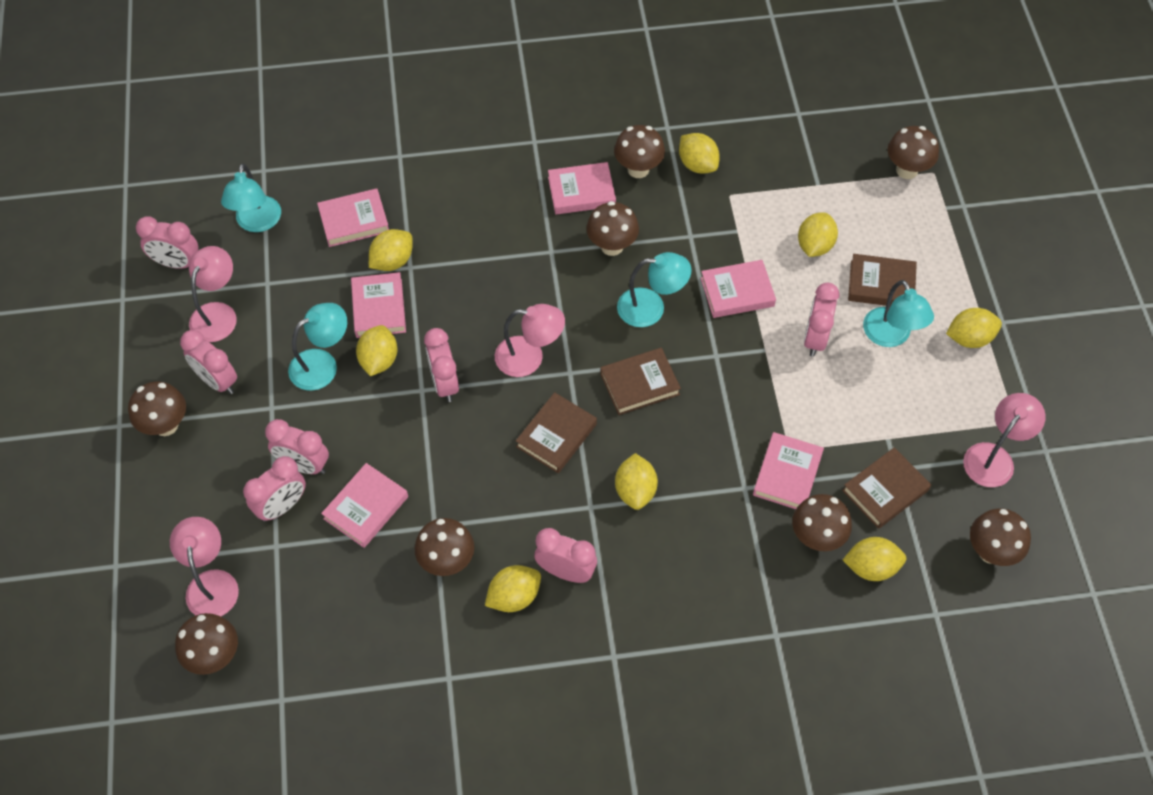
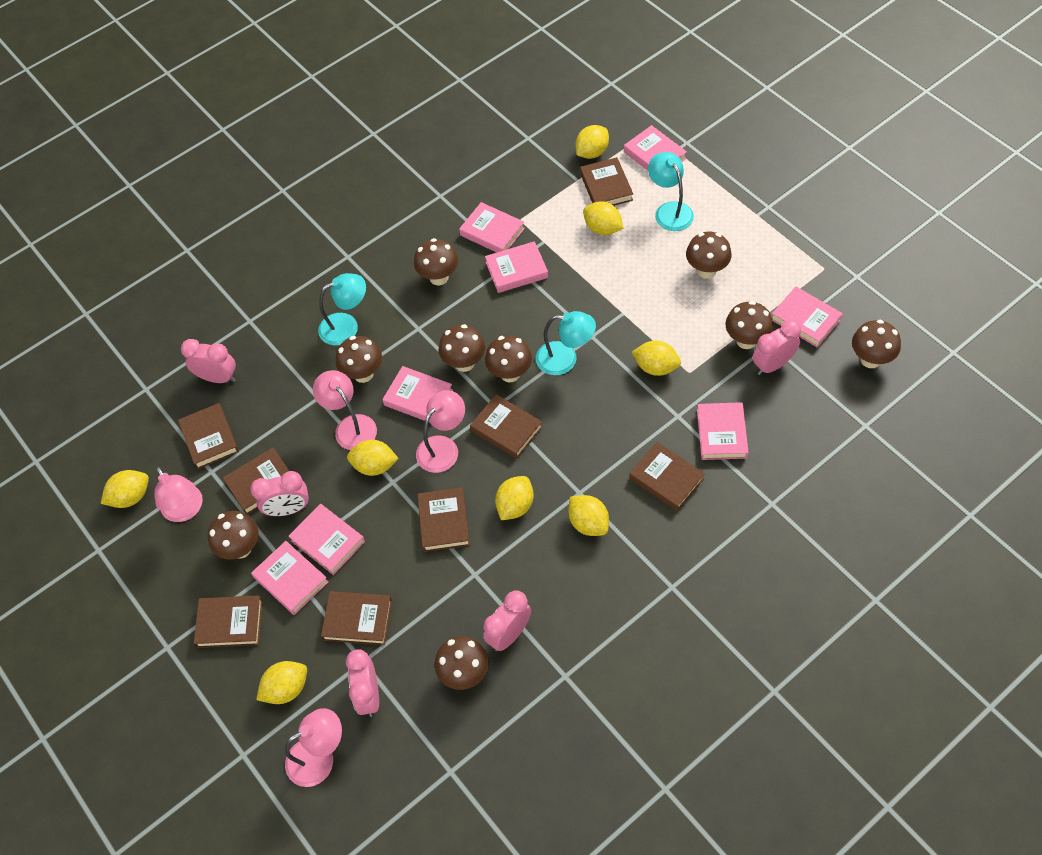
brown book: [516,392,597,473] [600,348,681,415] [842,447,931,529] [848,254,917,306] = 4 -> [178,403,239,469] [194,595,263,648] [223,448,289,515] [321,591,392,645] [417,487,470,552] [470,394,543,459] [580,157,633,206] [629,442,705,511] = 8
brown mushroom: [128,381,186,436] [175,613,238,675] [415,518,474,576] [586,201,639,256] [614,125,665,178] [792,494,852,551] [888,126,939,179] [970,508,1031,566] = 8 -> [208,511,258,560] [336,336,382,383] [414,238,458,286] [435,636,489,690] [439,324,485,372] [485,335,532,382] [686,232,732,279] [725,301,773,349] [852,320,901,368] = 9
pink book: [317,188,389,247] [321,463,408,548] [351,272,406,338] [548,162,616,215] [701,260,776,318] [753,432,824,509] = 6 -> [251,541,329,615] [288,504,365,575] [382,366,453,423] [459,202,525,253] [485,241,548,293] [624,125,687,171] [697,402,749,460] [772,287,843,348] = 8
pink clock: [136,216,198,269] [180,330,237,394] [243,456,306,522] [265,419,329,474] [424,328,459,402] [534,528,597,583] [804,283,839,357] = 7 -> [181,339,236,383] [250,471,309,516] [346,649,379,717] [483,590,531,651] [753,320,801,375] = 5
turquoise lamp: [221,163,281,232] [288,303,347,391] [617,252,691,327] [863,280,934,347] = 4 -> [318,273,366,346] [536,311,596,375] [648,152,694,231] = 3

